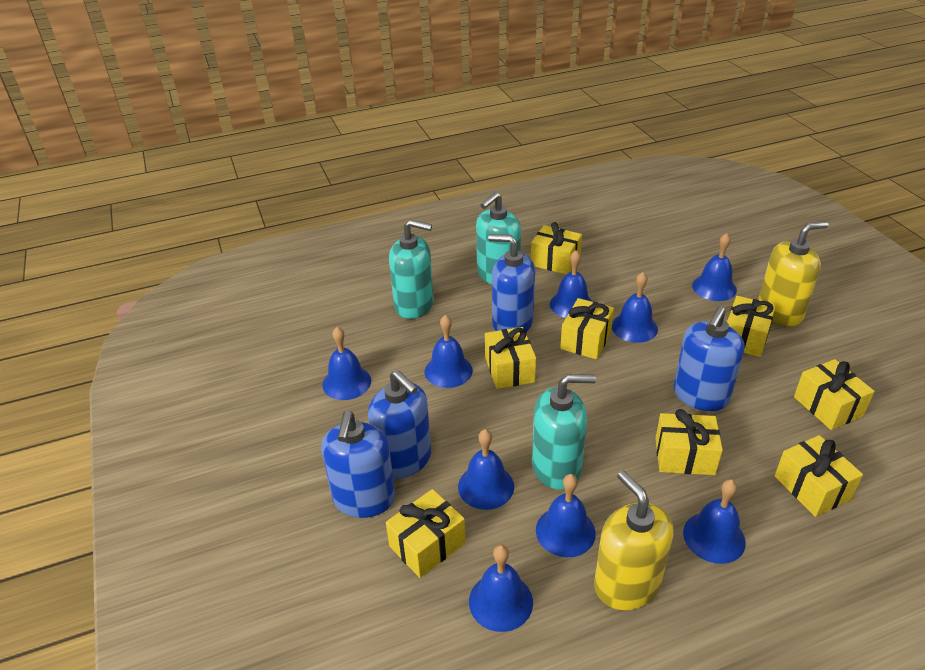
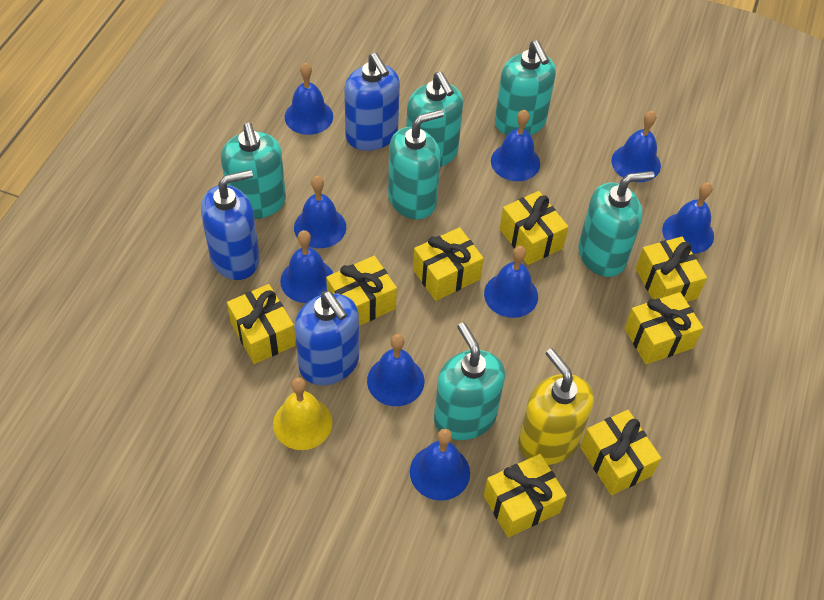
blue soap dispenser: [321,411,395,518] [368,370,431,479] [488,234,535,332] [673,306,744,411] = 4 -> [201,170,260,280] [295,291,359,385] [344,53,400,151] = 3
turquoise soap dispenser: [389,219,434,319] [476,192,521,284] [532,374,596,490] = 3 -> [221,123,286,219] [388,109,444,220] [406,72,463,167] [434,322,505,440] [495,40,556,135] [578,171,654,277] = 6
yellow bell: none = 0 -> [273,377,332,450] = 1
yellow soap dispenser: [594,470,673,610] [758,221,828,326] = 2 -> [518,348,594,465] = 1

